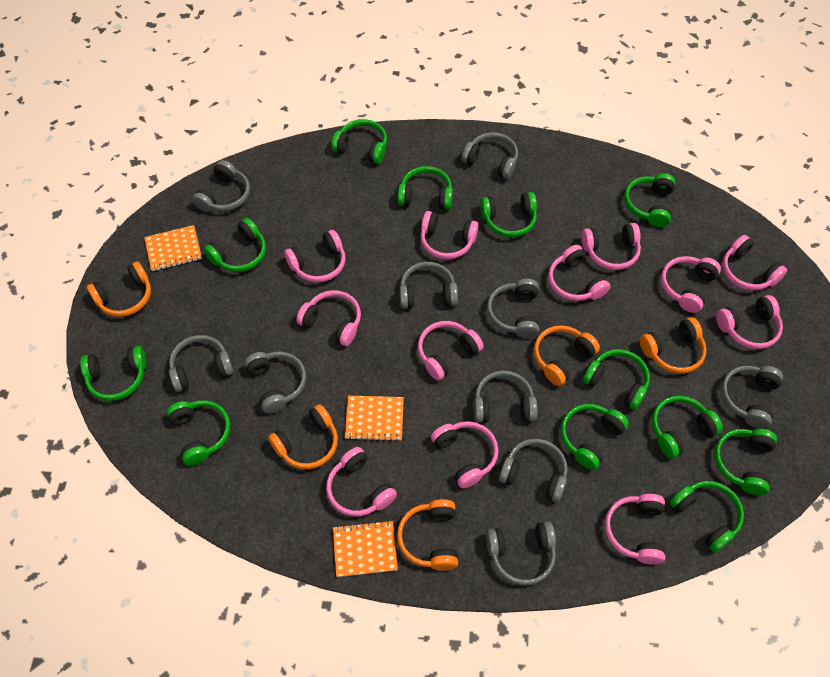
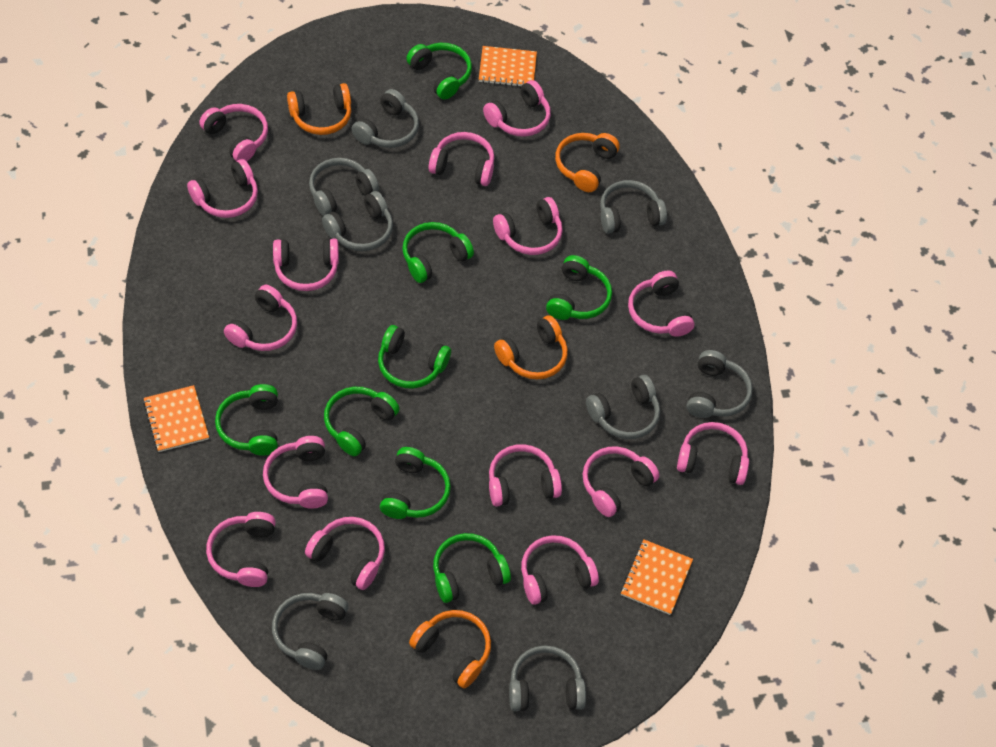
green headphones: [80,346,146,401] [167,400,230,466] [204,218,266,272] [331,119,387,164] [398,166,453,210] [480,192,537,237] [561,404,629,470] [583,349,650,410] [624,173,676,227] [652,396,723,459] [670,481,744,553] [714,429,777,495] = 12 -> [215,384,278,456] [324,387,400,456] [378,325,451,388] [380,447,451,519] [402,222,474,283] [406,43,472,100] [433,533,511,603] [546,255,612,320] = 8
grey headphones: [169,335,234,392] [192,160,250,212] [244,352,306,414] [399,262,458,309] [461,132,518,179] [474,371,538,423] [486,521,556,585] [487,279,540,338] [499,439,568,502] [721,366,783,429] = 10 -> [272,593,349,670] [309,158,379,216] [322,191,393,251] [351,89,419,148] [509,645,586,711] [586,375,660,439] [600,180,667,234] [687,350,752,418] = 8
orange headphones: [87,261,151,317] [268,404,338,469] [397,499,458,571] [534,325,600,386] [640,317,707,374] = 5 -> [287,83,351,135] [409,610,491,688] [494,315,568,380] [555,133,620,192] = 4
pink headphones: [284,230,346,282] [296,290,361,346] [326,447,397,516] [418,321,484,381] [421,211,479,259] [431,421,499,489] [548,245,610,301] [581,223,641,270] [605,494,665,565] [661,256,721,313] [716,295,783,349] [722,235,787,290] = 12 -> [187,159,258,218] [199,104,268,162] [206,512,276,587] [224,285,297,351] [263,436,328,509] [273,239,339,291] [305,517,385,590] [428,132,494,186] [483,80,551,137] [489,444,562,507] [493,197,563,255] [521,535,599,605] [583,446,659,517] [628,271,694,337] [677,422,749,485] = 15

